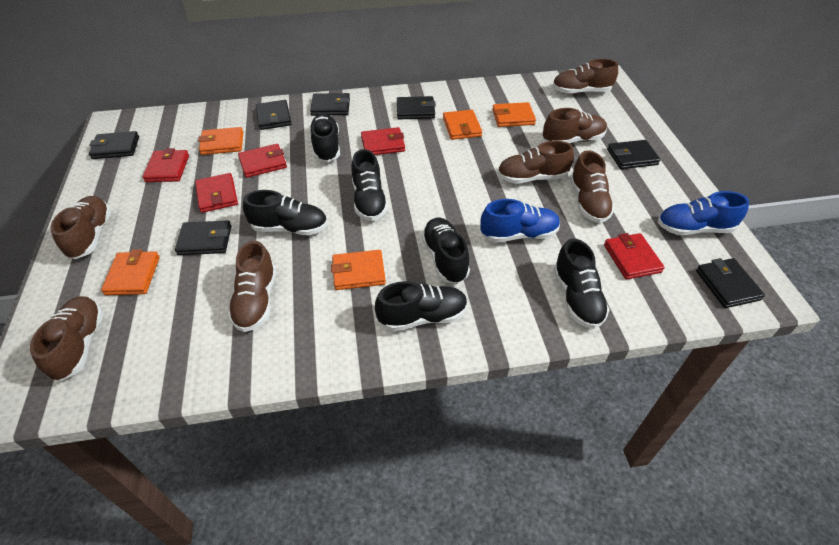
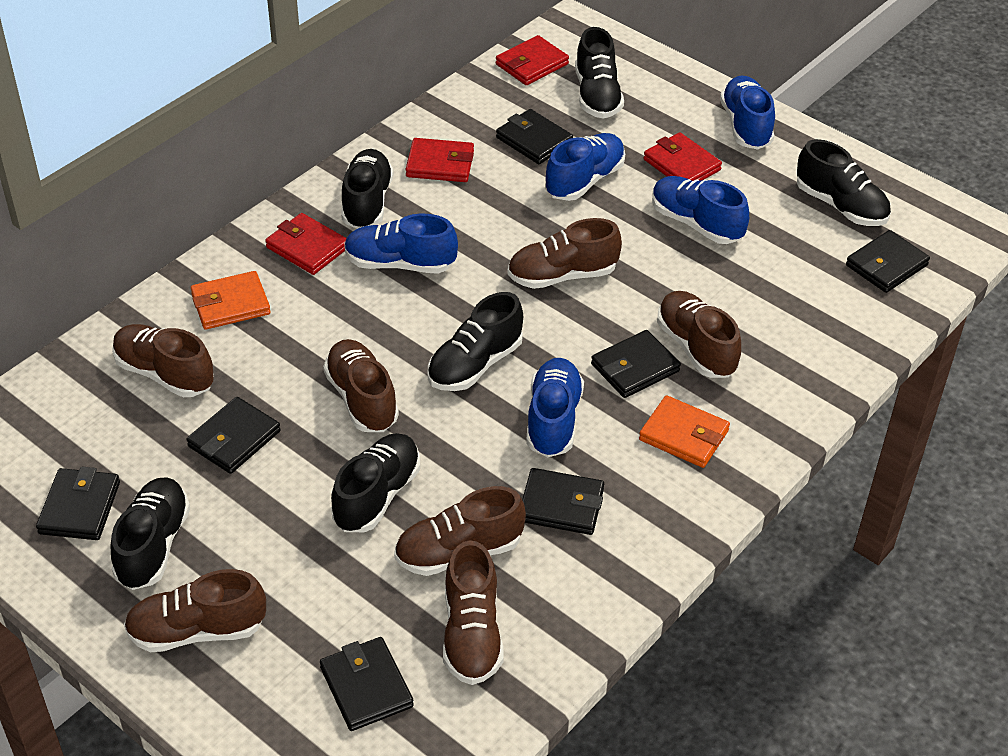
blue shoe: [481,199,560,242] [657,191,749,235] = 2 -> [344,214,458,274] [526,358,584,457] [545,133,625,201] [652,176,749,244] [720,76,775,150] = 5
orange wallet: [101,249,160,295] [198,127,243,155] [331,250,386,290] [443,110,482,140] [492,102,536,127] = 5 -> [191,271,271,330] [639,395,730,468] = 2
red wallet: [143,148,189,182] [195,173,238,213] [238,144,287,178] [361,127,405,155] [604,233,665,279] = 5 -> [265,213,346,275] [406,138,474,182] [496,35,569,85] [643,132,722,181] = 4

